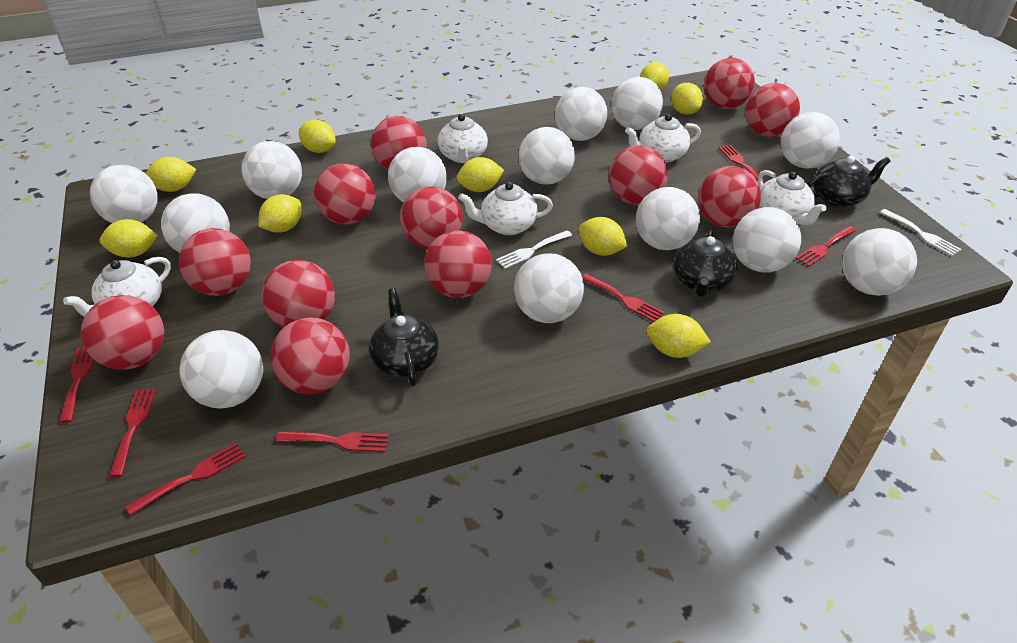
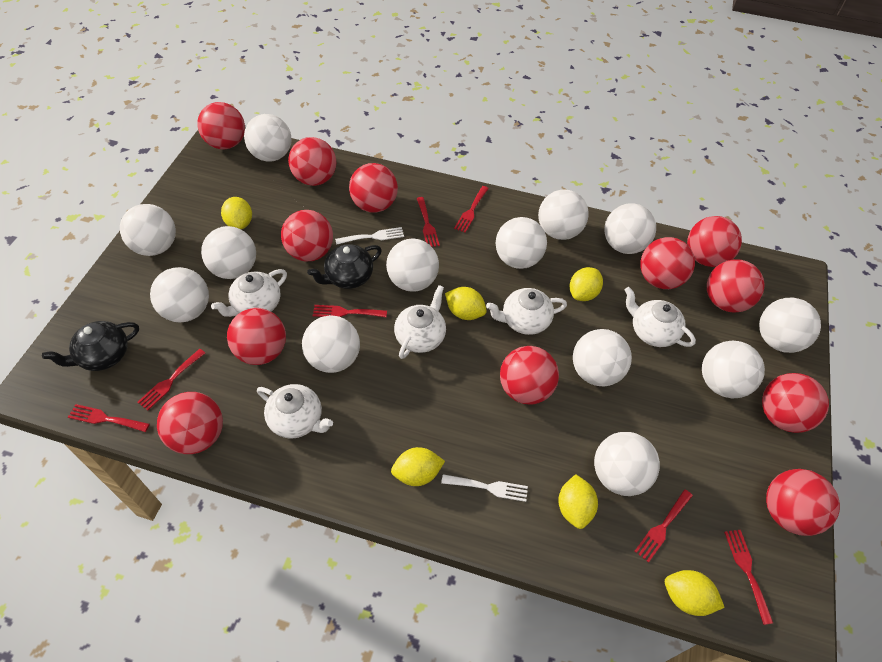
black teapot: [369,288,439,386] [674,230,737,297] [807,156,890,208] = 3 -> [42,321,139,371] [307,244,382,289] = 2
yellow lemon: [100,219,158,257] [146,157,197,192] [259,194,301,233] [299,120,336,153] [457,157,504,192] [579,217,628,256] [640,62,669,91] [646,314,711,358] [671,83,703,114] = 9 -> [221,197,252,229] [391,447,445,486] [445,287,487,320] [558,474,598,529] [570,267,603,301] [665,570,725,616] = 6

